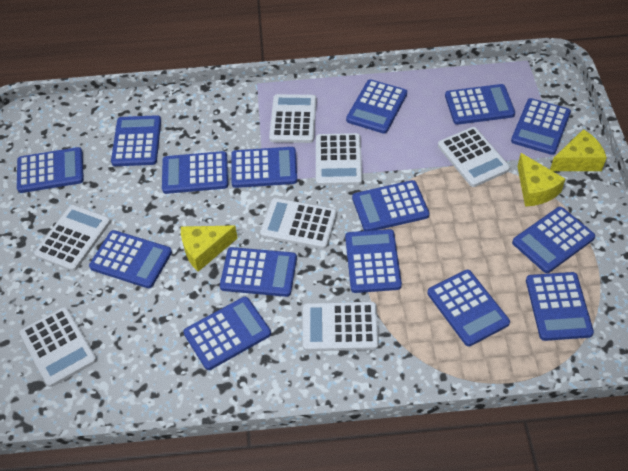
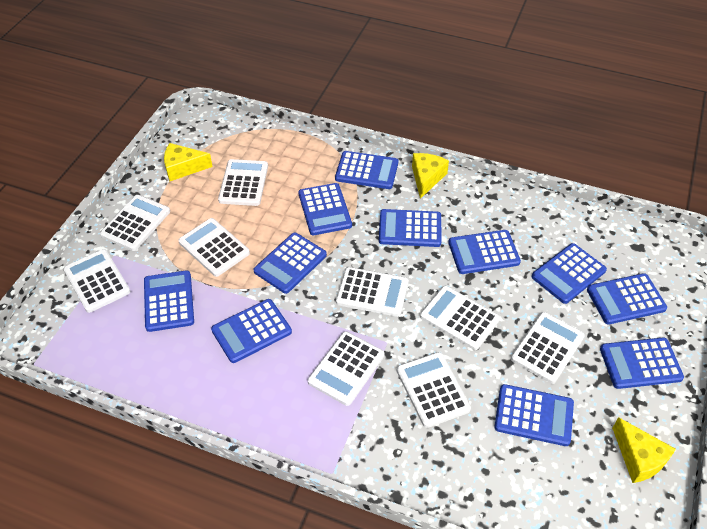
blue calculator: [17,147,84,193] [89,230,172,288] [111,115,161,166] [162,151,228,194] [183,297,271,370] [220,247,297,297] [231,147,297,188] [345,229,402,293] [346,79,407,134] [352,180,429,231] [428,270,510,346] [445,84,515,125] [511,98,571,155] [512,207,595,273] [526,272,594,341] = 15 -> [144,270,194,332] [211,299,292,363] [253,232,327,294] [298,183,352,235] [335,151,398,189] [379,209,441,247] [448,230,521,274] [494,384,574,446] [532,243,607,304] [587,273,667,324] [600,338,684,389] = 11
white calculator: [20,307,97,387] [34,205,111,271] [260,198,337,249] [269,94,317,143] [303,302,379,351] [316,133,362,186] [438,127,510,187] = 7 -> [64,249,130,313] [100,195,170,251] [178,218,250,277] [218,159,268,206] [308,331,384,406] [336,267,409,317] [397,352,471,428] [420,286,500,350] [511,312,585,384] = 9

